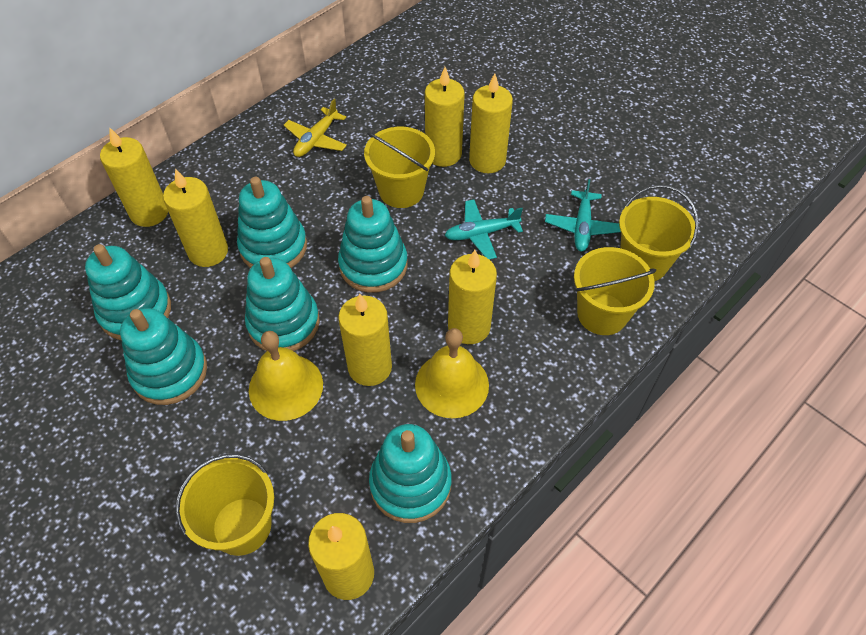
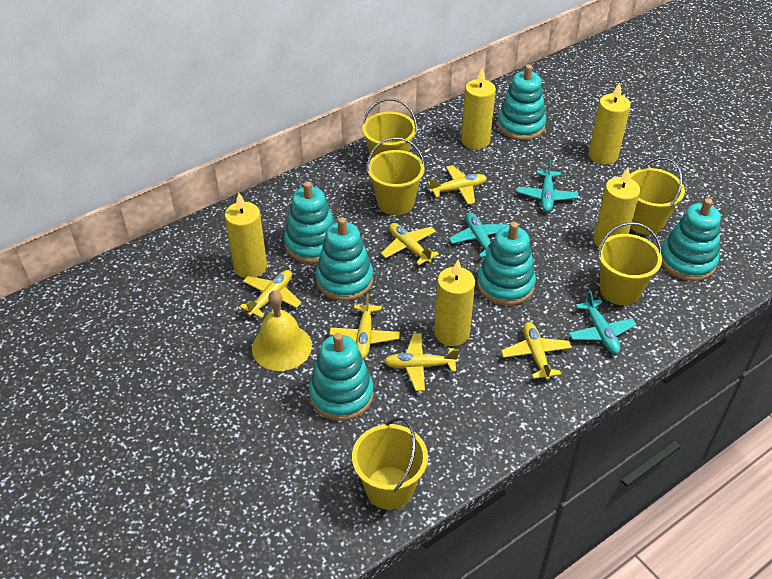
turquoise plane: [445,199,523,260] [545,179,621,251] = 2 -> [449,212,508,258] [517,160,578,212] [569,290,637,354] = 3
yellow bell: [249,331,323,421] [415,328,489,418] = 2 -> [252,290,312,371] = 1
yellow bucket: [175,454,274,556] [364,127,435,208] [574,247,656,335] [619,185,699,281] = 4 -> [352,418,428,510] [362,99,417,159] [367,137,425,215] [598,222,662,305] [630,157,685,235] = 5
yellow candle: [100,127,168,227] [163,169,228,267] [308,513,374,600] [338,294,392,386] [425,67,465,167] [448,250,497,344] [469,73,513,173] = 7 -> [225,193,267,278] [434,260,475,346] [461,67,496,149] [589,82,631,165] [593,167,640,248] = 5
yellow plane: [284,99,347,157] = 1 -> [240,270,302,318] [329,294,400,359] [381,223,439,265] [384,334,459,391] [428,165,487,204] [501,322,572,380] = 6

